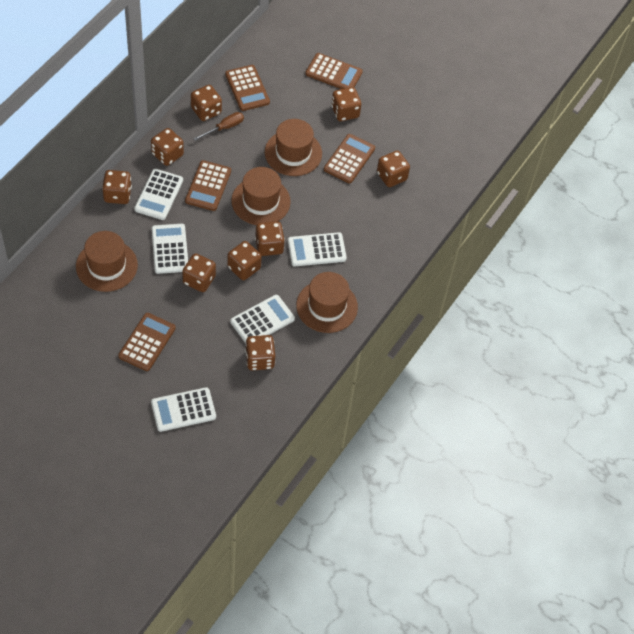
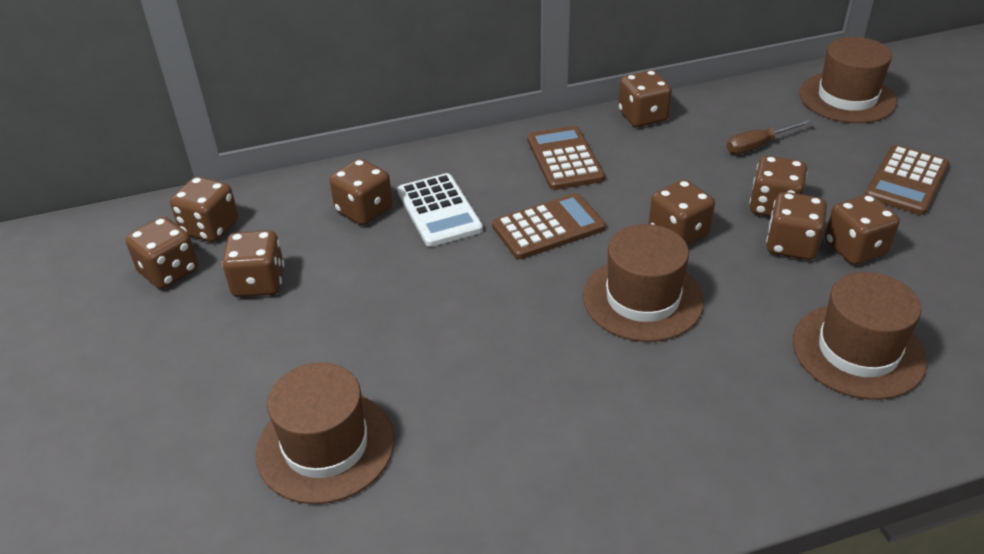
brown calculator: [118,313,176,371] [185,160,231,211] [225,65,270,111] [305,53,363,89] [324,134,375,184] = 5 -> [492,193,606,259] [527,126,605,190] [865,145,949,215] = 3
white calculator: [134,169,183,220] [151,387,216,432] [152,224,188,274] [230,295,295,343] [288,232,347,266] = 5 -> [397,173,483,247] = 1

